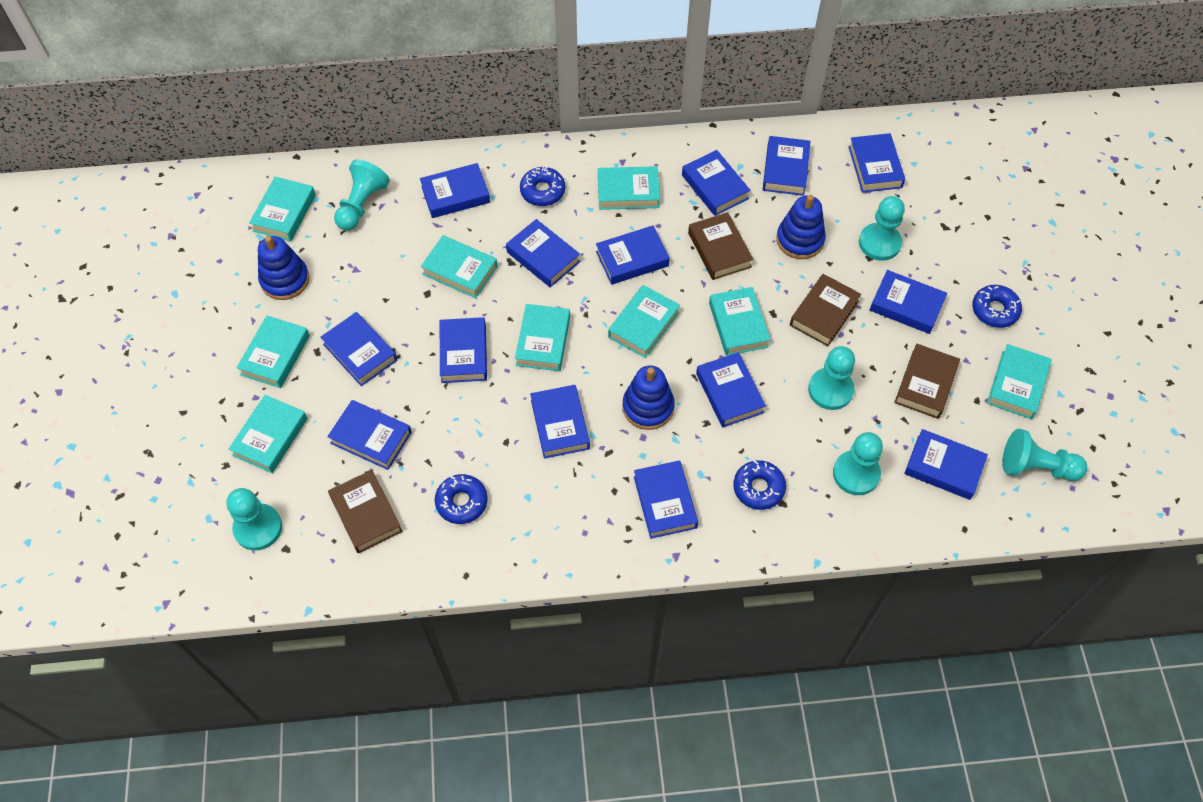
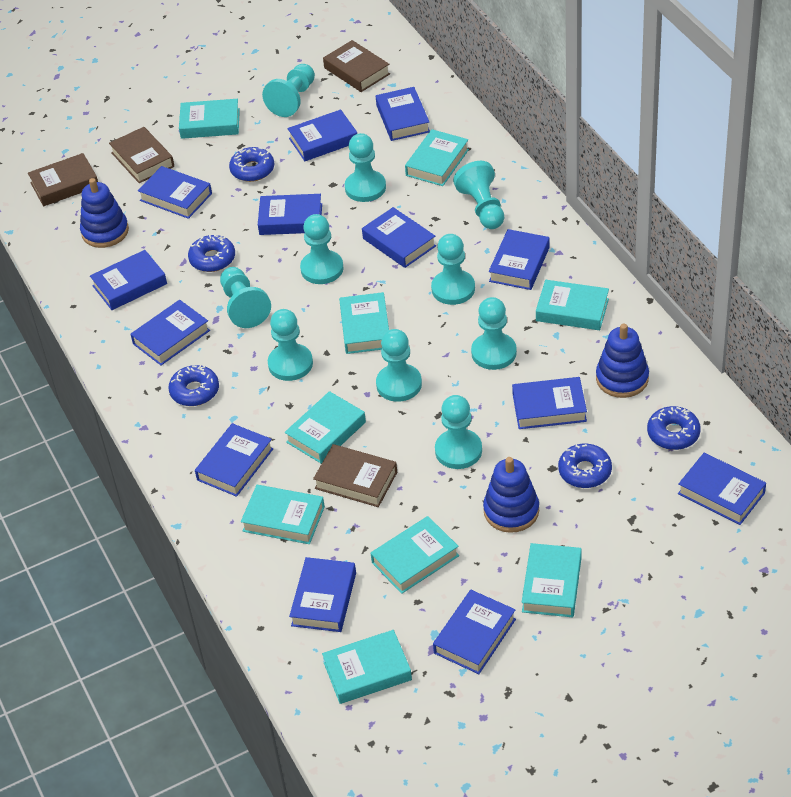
blue book: [320,312,397,386] [327,400,412,470] [420,163,490,218] [440,317,487,383] [506,219,580,287] [530,385,590,459] [596,226,670,285] [634,460,698,539] [682,150,751,216] [696,352,766,427] [763,136,811,196] [848,133,905,193] [870,270,947,334] [904,429,988,500] = 14 -> [90,250,167,310] [130,300,210,365] [138,166,212,219] [195,423,273,497] [258,194,322,235] [287,109,357,161] [289,557,356,632] [362,207,436,268] [376,87,430,141] [433,590,516,674] [489,229,550,290] [512,377,587,429] [678,453,766,525] = 13
blue donut: [435,474,488,524] [520,167,565,206] [733,460,786,510] [972,285,1022,328] = 4 -> [168,365,219,406] [188,235,235,272] [229,147,274,182] [558,444,612,488] [647,406,701,450] = 5
turquoise pawn: [226,488,282,551] [334,159,390,230] [808,346,855,410] [833,432,883,495] [859,196,905,261] [1002,429,1087,481] = 6 -> [220,267,271,328] [262,64,315,117] [268,309,313,381] [300,214,344,284] [345,133,386,202] [376,329,422,402] [431,234,475,305] [435,395,482,469] [453,161,504,229] [471,297,517,370] = 10

